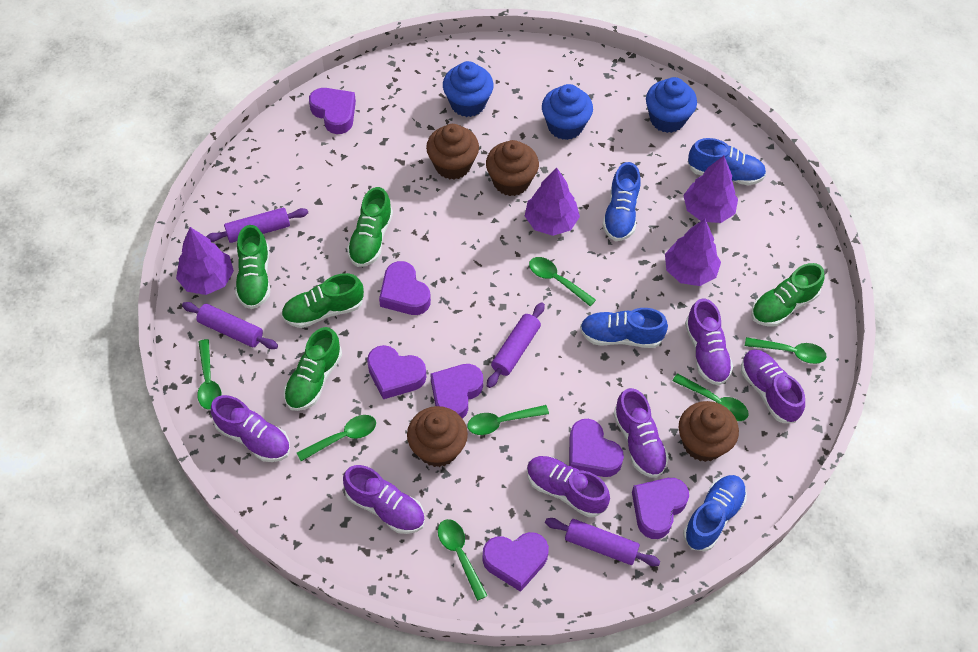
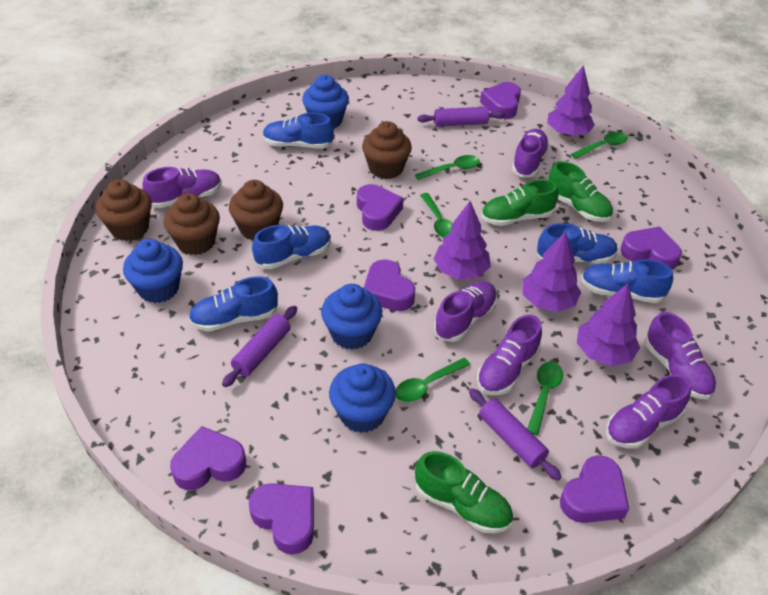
blue cupcake: [443,61,494,117] [542,84,593,140] [646,77,697,133] = 3 -> [123,239,183,303] [302,75,349,129] [321,284,382,350] [329,363,396,433] = 4
blue shoe: [580,308,668,348] [603,162,641,241] [683,475,747,551] [688,138,766,186] = 4 -> [188,276,278,332] [252,225,331,269] [263,113,334,149] [537,223,618,264] [581,259,673,303] = 5
green shoe: [235,225,270,309] [281,273,364,328] [284,327,342,411] [347,187,393,267] [751,263,825,327] = 5 -> [415,451,513,533] [481,179,559,226] [548,161,613,222] = 3
green spoon: [197,339,222,410] [297,415,376,461] [438,519,488,601] [467,405,549,435] [529,257,596,307] [672,373,749,421] [745,337,827,364] = 7 -> [395,358,470,402] [415,155,480,180] [420,193,453,238] [527,362,563,435] [571,132,628,159] = 5
purple rolling pin: [182,302,278,349] [206,208,308,243] [487,302,545,388] [545,518,660,566] = 4 -> [222,306,297,387] [417,107,505,127] [469,388,561,481] = 3

